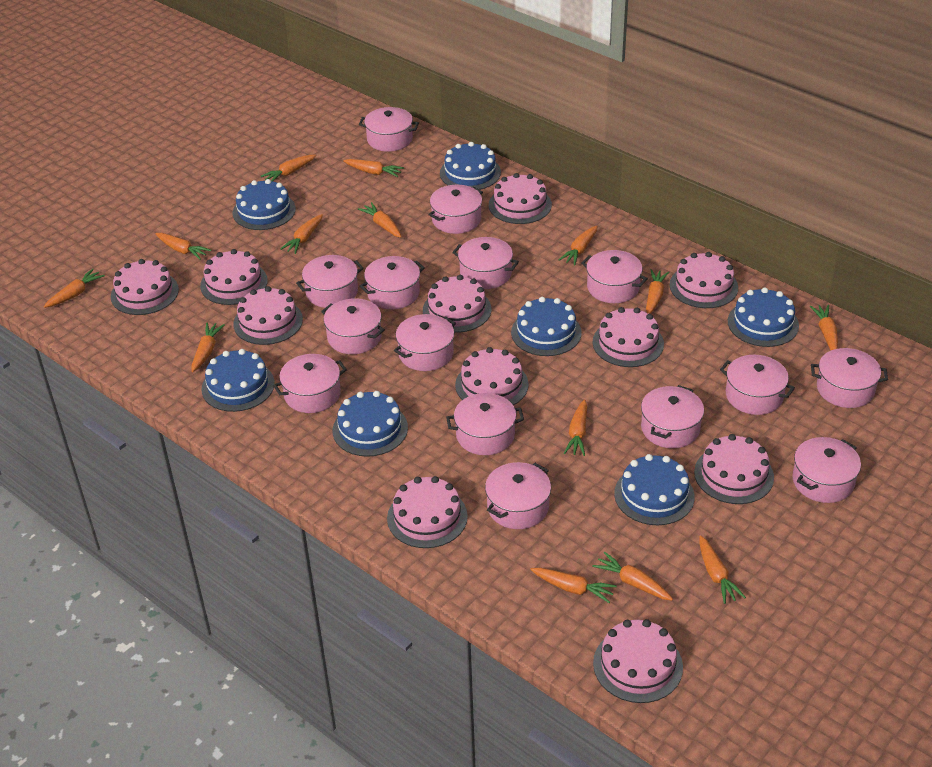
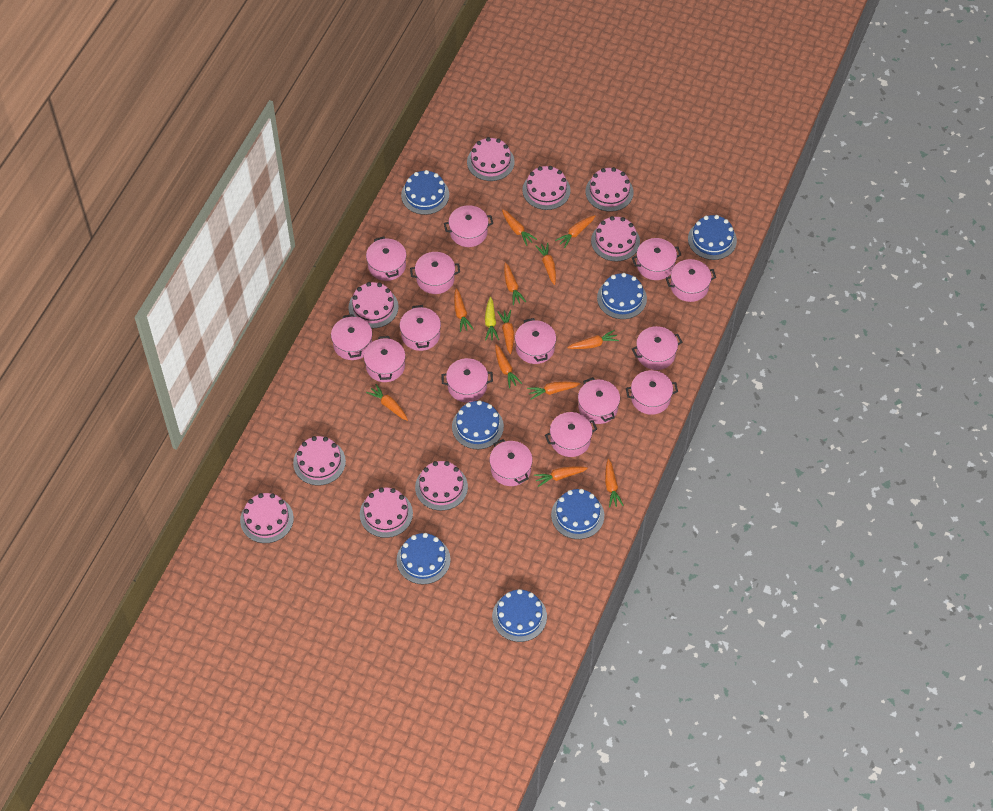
orange carrot: [44,269,105,308] [155,233,212,260] [191,323,225,372] [260,155,316,181] [280,214,323,254] [343,159,404,177] [358,202,401,238] [530,567,617,603] [559,226,598,265] [564,399,587,456] [592,552,673,601] [646,269,669,314] [699,535,746,604] [810,305,838,350] = 14 -> [366,384,408,421] [454,288,473,332] [495,344,522,388] [497,310,514,354] [502,209,537,246] [504,262,526,305] [527,382,580,400] [534,467,588,487] [535,242,556,285] [555,215,595,248] [567,330,619,349] [605,459,624,507] = 12
pink cake: [111,259,179,315] [200,249,268,305] [233,286,303,345] [387,476,468,548] [423,275,491,333] [455,347,529,405] [489,173,552,224] [593,307,664,367] [593,619,683,703] [669,252,738,308] [694,434,774,504] = 11 -> [240,493,294,543] [293,436,346,485] [349,282,399,328] [360,487,413,538] [415,461,468,511] [467,137,515,181] [522,166,571,210] [586,167,634,212] [591,216,640,262] = 9
yellow carrot: none = 0 -> [485,297,499,341] = 1

